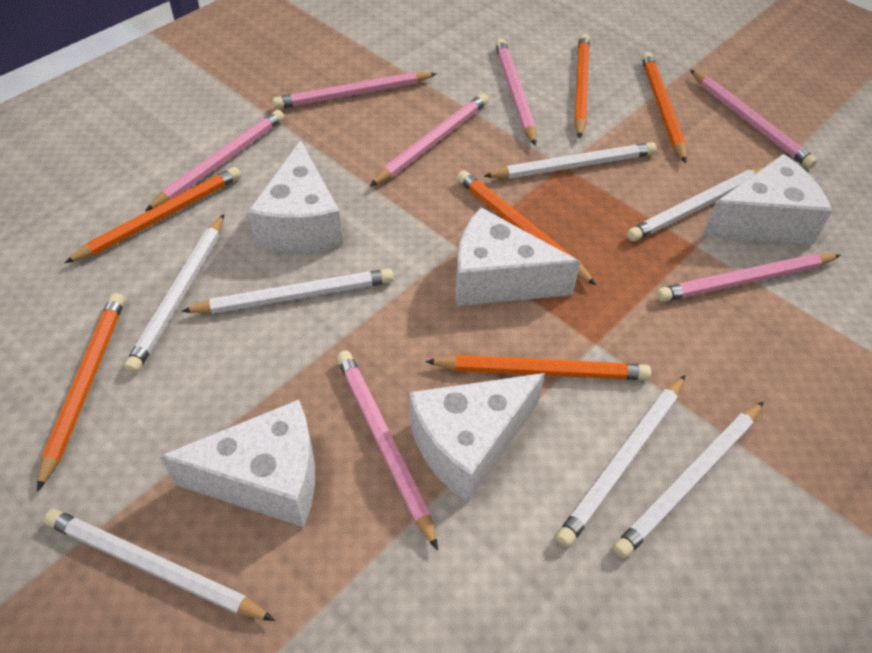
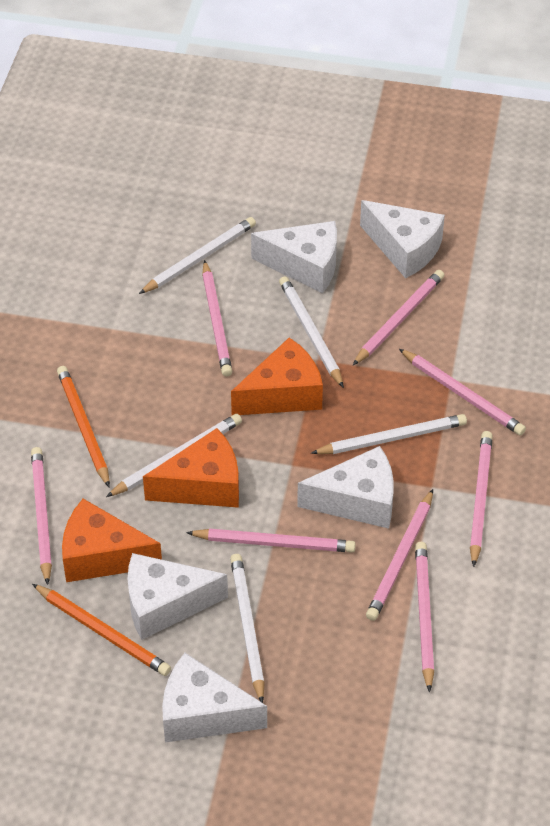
orange cheese: none = 0 -> [62,499,162,582] [143,428,239,508] [231,338,323,415] = 3
orange pencil: [37,293,125,491] [64,167,241,263] [425,355,651,380] [457,170,597,285] [574,34,590,139] [641,52,687,163] = 6 -> [32,584,171,676] [57,366,110,488] = 2
pink pencil: [145,110,284,211] [273,72,437,109] [337,351,438,550] [370,93,488,186] [495,38,536,146] [657,253,841,302] [690,70,817,169] = 7 -> [31,447,52,585] [186,528,356,552] [202,260,232,377] [353,270,444,365] [366,489,433,621] [399,349,526,435] [415,542,434,693] [470,431,493,567] = 8
white pencil: [44,509,275,621] [124,214,224,373] [181,269,393,314] [483,142,657,179] [556,375,686,547] [613,401,764,559] [627,167,764,241] = 7 -> [106,414,242,497] [139,217,256,294] [230,554,265,703] [279,276,344,388] [311,414,467,454] = 5

